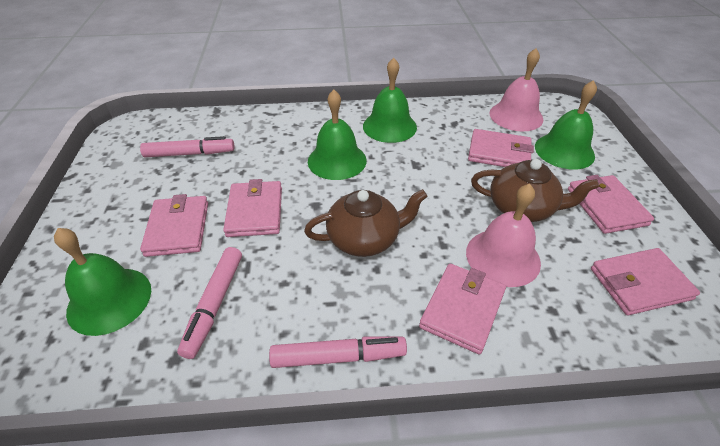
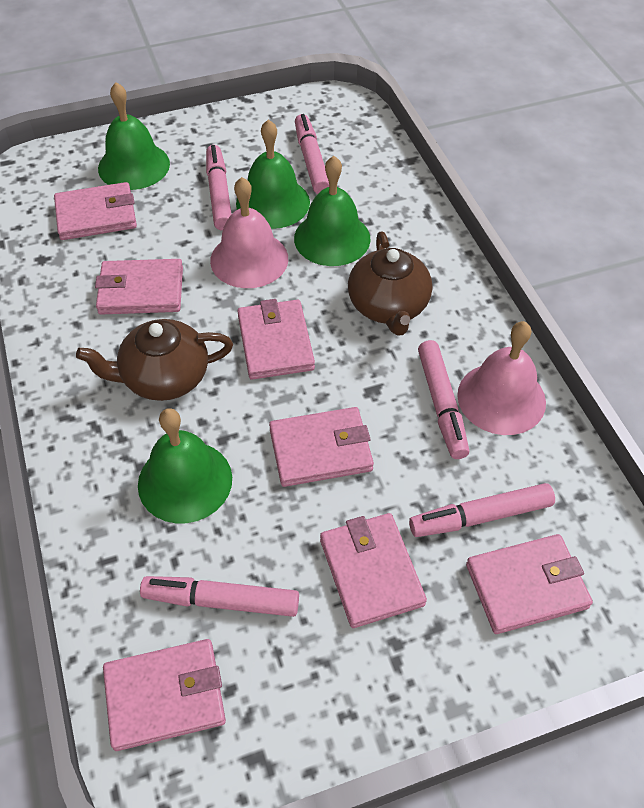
pink marker: [140,136,234,157] [177,247,242,359] [269,337,407,368] = 3 -> [140,576,299,617] [206,145,232,231] [295,114,329,194] [409,483,555,537] [418,340,469,459] = 5
pink wallet: [140,194,208,257] [223,179,282,237] [419,264,506,354] [468,129,534,167] [568,175,654,234] [591,248,700,315] = 6 -> [54,182,137,240] [95,259,183,315] [103,639,226,751] [237,299,315,380] [269,407,374,487] [320,513,427,628] [466,534,593,634] = 7

